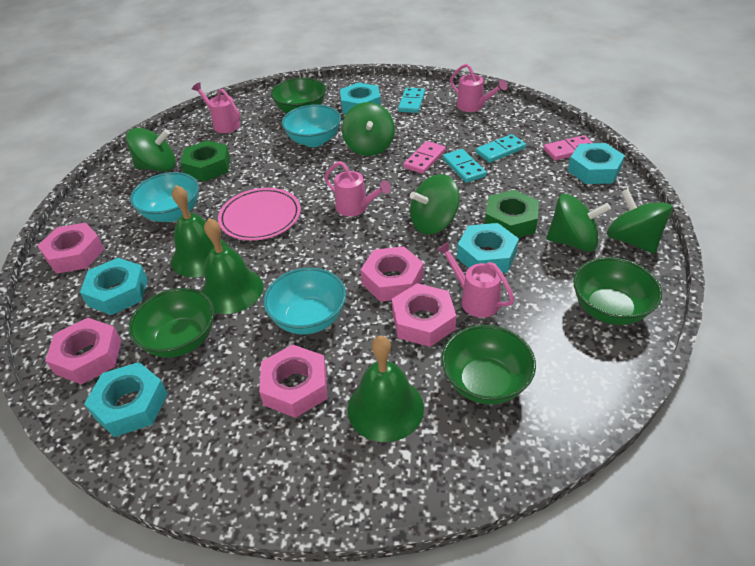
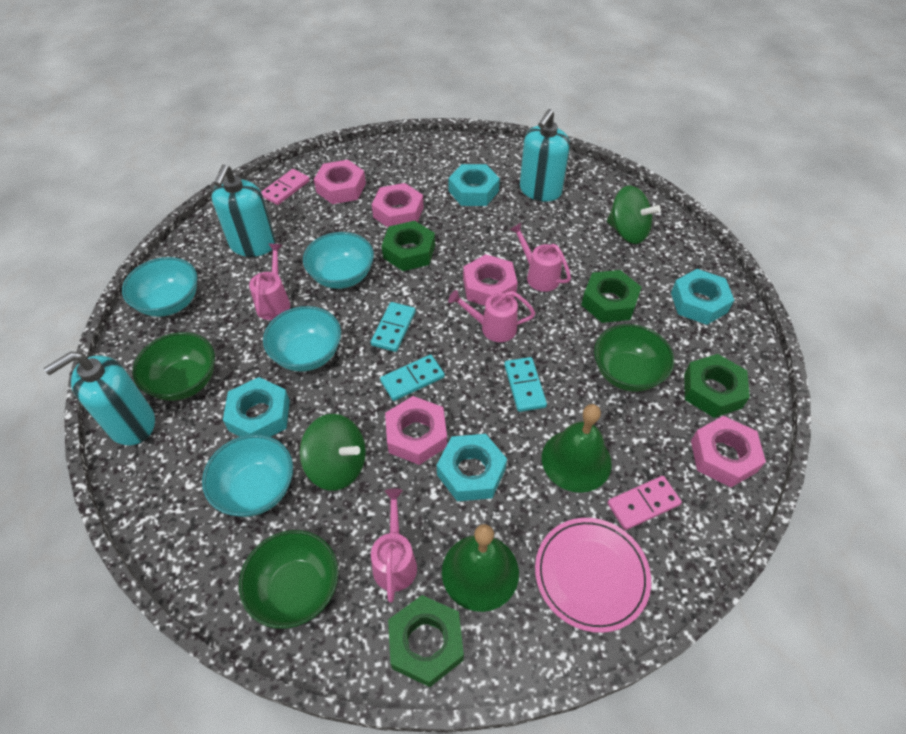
green bell: [171,185,230,277] [201,218,263,314] [348,336,424,442] = 3 -> [442,524,519,612] [542,404,612,493] = 2
green bowl: [128,288,215,358] [271,77,326,113] [441,325,536,405] [573,257,662,325] = 4 -> [132,332,215,401] [239,530,339,629] [594,324,674,392] = 3
green nut: [180,140,230,182] [485,190,539,238] = 2 -> [382,221,435,271] [388,595,464,687] [581,270,641,323] [684,354,750,418] = 4
green spinning top: [126,128,176,172] [342,102,395,156] [410,174,460,234] [546,194,611,252] [607,189,673,254] = 5 -> [300,414,366,491] [607,186,661,244] = 2
turquoise bowl: [130,172,199,222] [263,268,346,334] [282,105,341,147] = 3 -> [122,257,197,317] [202,434,293,517] [263,306,341,372] [303,232,374,289] = 4
turquoise nut: [80,258,148,315] [84,362,168,437] [340,83,381,114] [457,223,519,273] [568,143,625,184] = 5 -> [223,377,290,437] [437,434,507,501] [449,164,500,206] [671,269,734,325] = 4
turquoise soap dispenser: none = 0 -> [44,351,155,445] [211,164,276,257] [520,109,570,201] = 3

